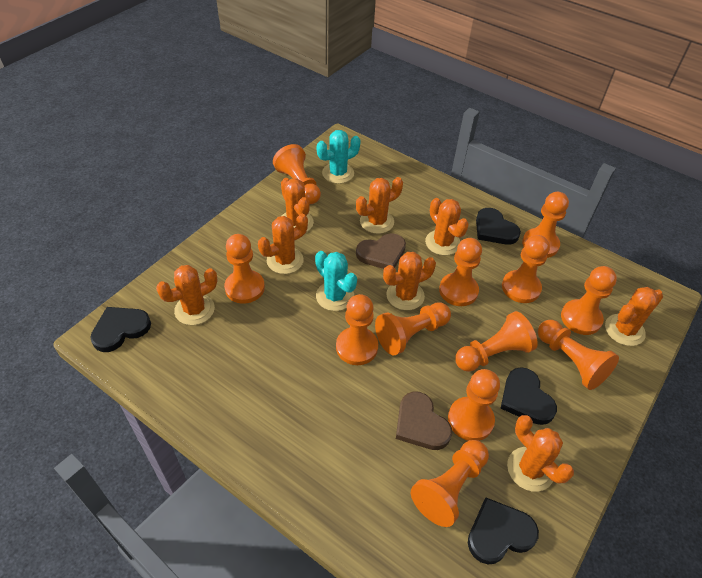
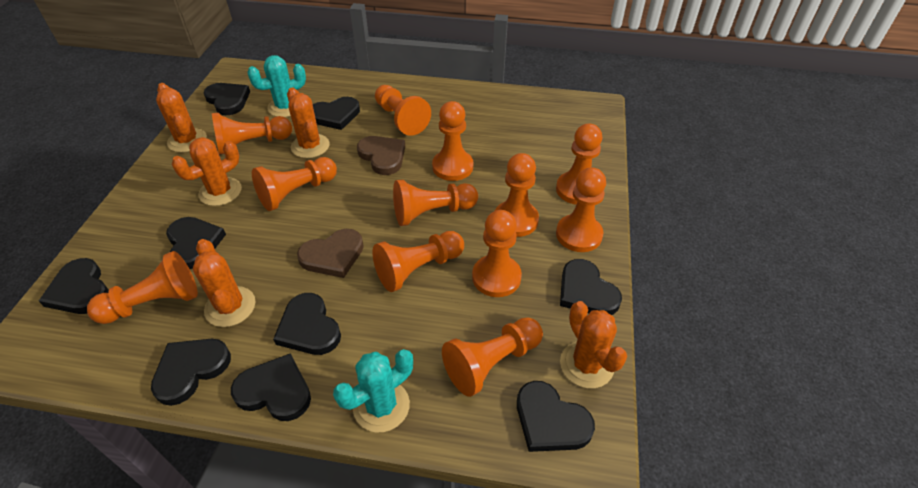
black heart: [90,307,151,352] [468,498,539,564] [476,208,521,245] [500,367,557,425] = 4 -> [39,258,109,314] [151,339,231,406] [166,217,226,269] [203,83,250,115] [231,353,311,421] [273,293,341,355] [313,97,360,130] [517,381,595,452] [560,259,622,315] = 9
orange cactus: [156,265,218,325] [258,214,308,274] [281,178,314,232] [356,177,403,234] [383,252,436,310] [425,198,469,256] [507,415,574,492] [605,287,663,346] = 8 -> [156,83,207,153] [171,137,242,206] [193,239,256,327] [287,87,330,158] [560,301,627,388] = 5

